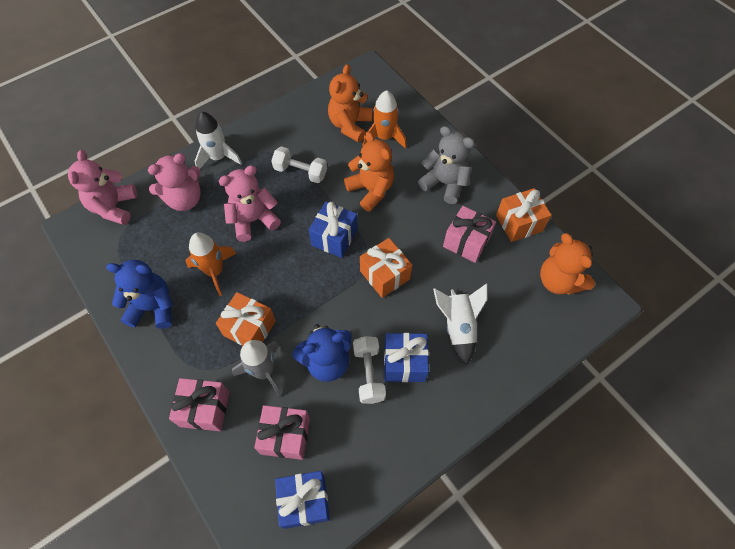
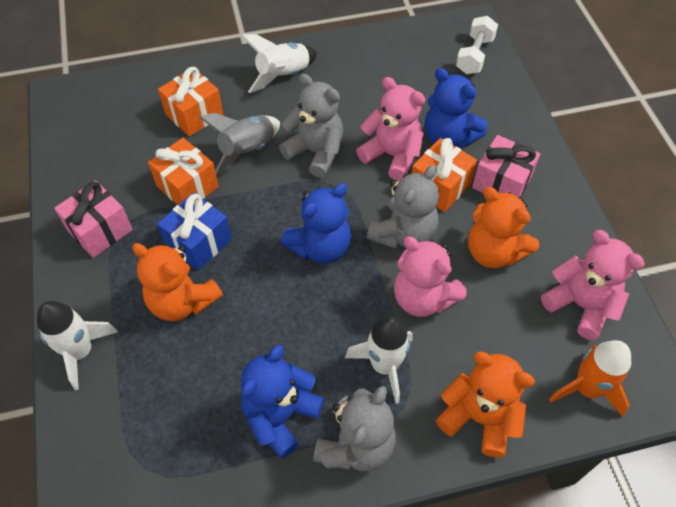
blue gift: [275,471,330,529] [309,202,358,258] [384,333,429,382] = 3 -> [157,193,232,271] = 1
blue teddy bear: [106,260,173,329] [292,324,351,382] = 2 -> [241,345,324,459] [280,183,351,264] [425,68,487,148] = 3
grey teddy bear: [418,126,475,204] = 1 -> [279,74,343,178] [313,386,396,471] [367,165,439,249] = 3
orange rocket: [186,232,237,296] [362,90,407,149] = 2 -> [549,340,631,417] = 1
pink gift: [169,378,230,431] [254,405,310,460] [443,206,496,263] = 3 -> [54,180,133,258] [472,135,540,197] = 2
white dumbbell: [271,146,327,183] [353,336,386,404] = 2 -> [456,16,498,74] = 1
white rocket: [195,112,242,169] [433,283,488,365] = 2 -> [37,301,118,390] [241,34,317,93] [345,316,413,404] = 3

